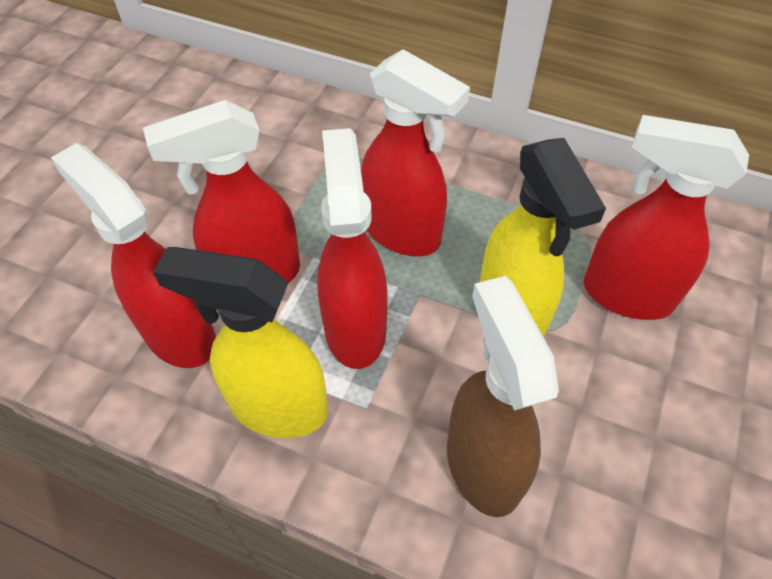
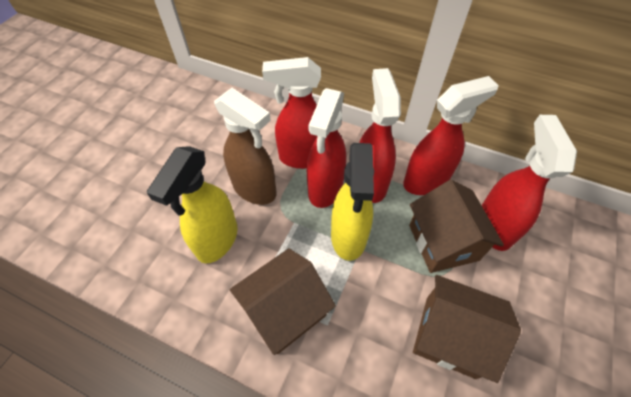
brown house: none = 0 -> [230,248,336,355] [409,180,504,273] [413,275,521,383] = 3

